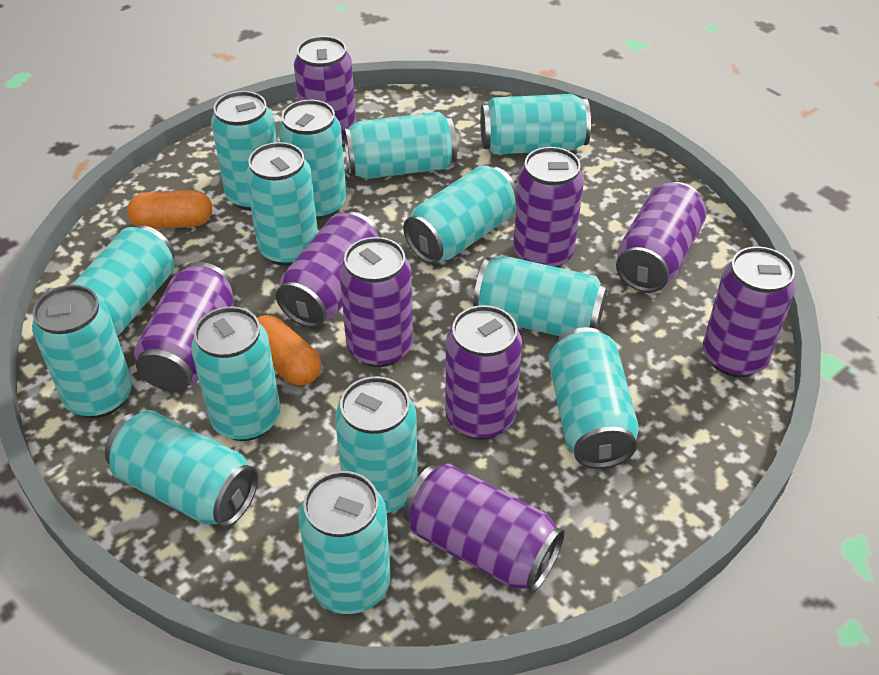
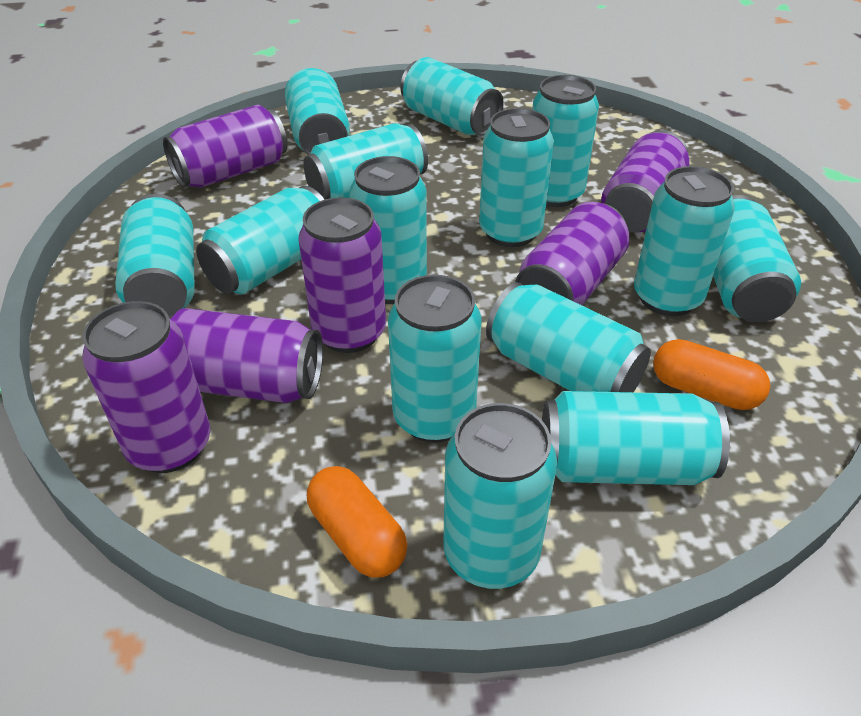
purple can: [134,262,234,391] [276,212,382,328] [294,36,356,148] [339,237,413,367] [403,464,565,592] [445,305,522,440] [513,147,584,268] [616,182,707,292] [703,246,796,377] = 9 -> [82,301,210,473] [163,104,287,188] [169,308,323,403] [299,197,386,353] [515,202,630,305] [601,130,689,232] = 6

